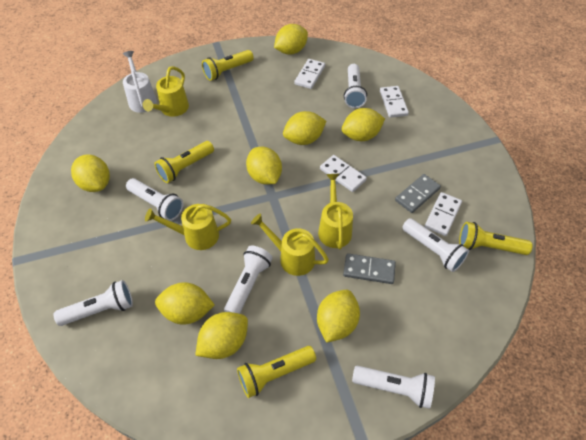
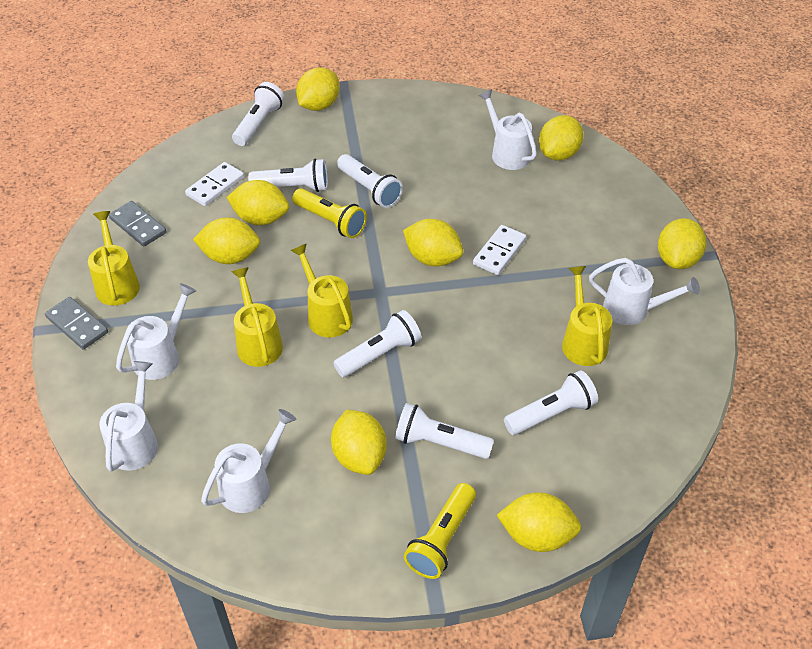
white domino: [294,59,325,89] [320,155,367,192] [380,86,409,118] [425,192,462,236] = 4 -> [185,162,244,206] [473,225,526,275] = 2
white watering can: [123,51,157,113] = 1 -> [100,361,158,472] [116,283,196,380] [201,409,296,513] [478,89,537,170] [589,258,700,325] = 5
yellow flashlight: [155,141,214,183] [202,50,254,81] [237,346,316,398] [459,222,533,255] = 4 -> [292,188,367,238] [404,483,476,579] = 2

